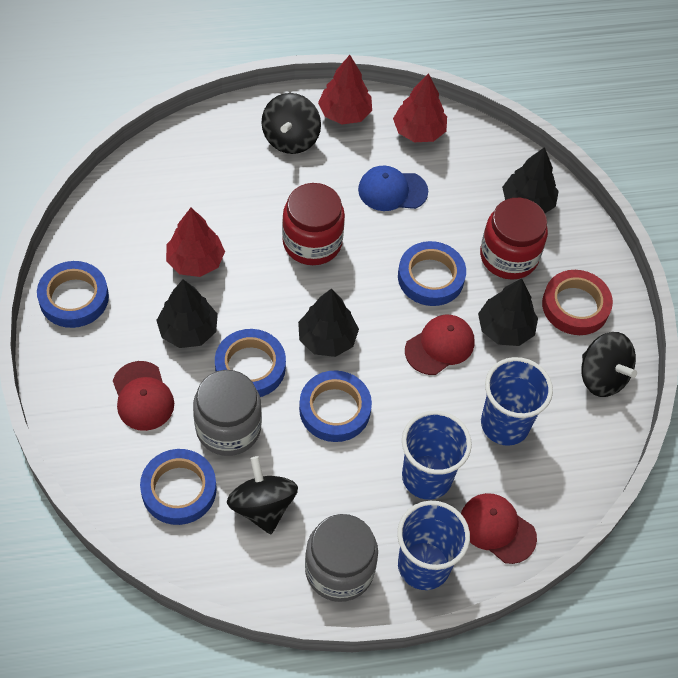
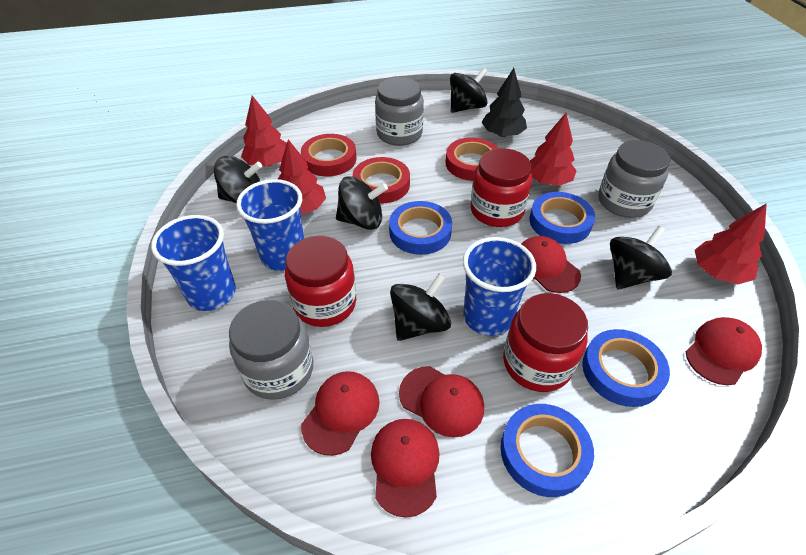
black spinning top: [227,456,298,534] [262,93,321,154] [582,332,637,397] = 3 -> [214,156,262,203] [336,176,388,230] [390,273,451,341] [450,68,488,113] [610,226,672,289] = 5
black tree: [156,279,218,348] [298,288,359,357] [478,279,538,346] [502,147,559,213] = 4 -> [481,68,527,137] = 1
blue cap: [358,166,428,211] = 1 -> none = 0
blue tape: [37,261,109,328] [140,449,217,525] [215,329,286,397] [299,370,372,442] [398,241,466,306] = 5 -> [389,201,452,255] [501,404,594,497] [529,192,595,244] [582,329,670,407] = 4
grey jar: [193,370,262,456] [305,514,378,602] = 2 -> [229,300,313,400] [375,77,424,146] [598,140,670,218] = 3
red cap: [113,361,174,431] [405,315,475,375] [461,493,537,564] = 3 -> [301,371,380,456] [371,419,440,518] [399,366,484,437] [521,236,581,293] [686,317,762,385] = 5
red jar: [282,183,345,265] [480,198,548,280] = 2 -> [285,236,356,327] [470,148,532,227] [503,293,588,392] = 3
red tape: [542,270,613,335] = 1 -> [301,134,356,177] [352,157,410,204] [446,138,499,181] = 3
red tree: [166,208,225,277] [318,55,372,124] [393,73,447,142] = 3 -> [241,96,287,167] [278,139,326,214] [530,113,577,186] [695,203,767,285] = 4

